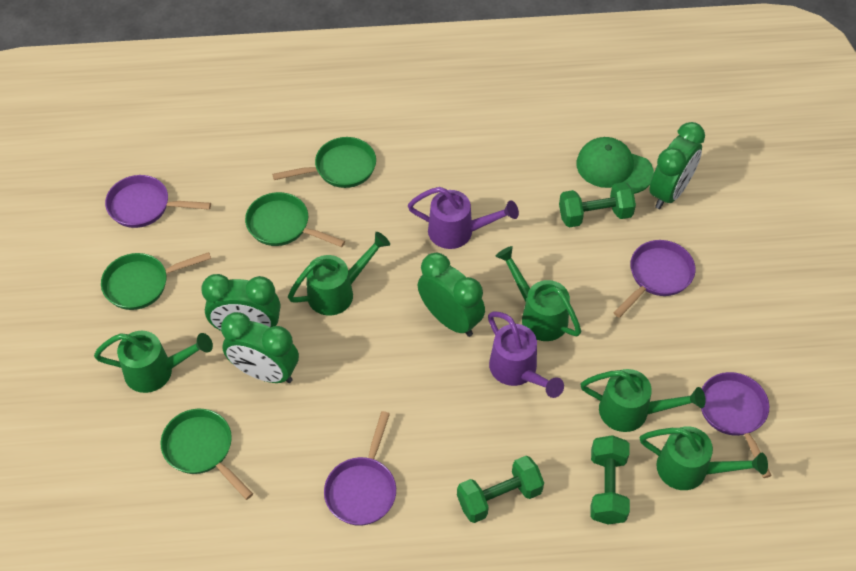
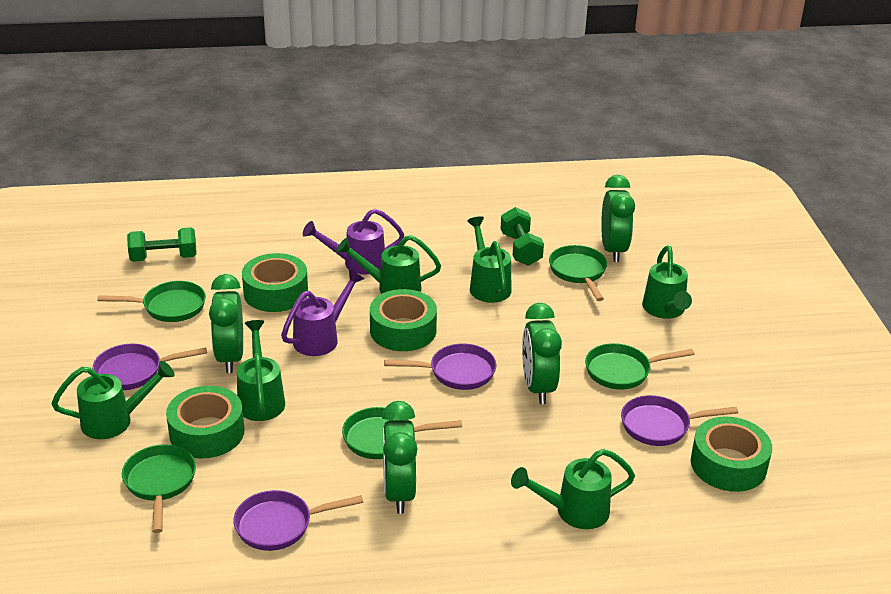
green cap: [576,137,654,194] = 1 -> none = 0
green dumbbell: [457,456,544,523] [559,182,636,228] [590,435,630,524] = 3 -> [127,227,197,262] [500,207,544,266] = 2
green pan: [101,252,211,310] [161,409,253,500] [245,192,345,247] [272,137,376,188] = 4 -> [97,281,206,322] [122,444,196,533] [342,407,462,459] [549,245,607,301] [585,343,694,390] = 5
green tape: none = 0 -> [166,386,244,458] [242,253,308,312] [370,289,437,351] [691,417,772,492] = 4
green watering can: [94,331,213,393] [288,232,390,316] [495,246,581,341] [580,369,706,432] [640,426,768,490] = 5 -> [51,361,174,439] [237,320,285,421] [336,235,441,294] [467,216,511,303] [511,449,635,529] [642,245,692,319] = 6

